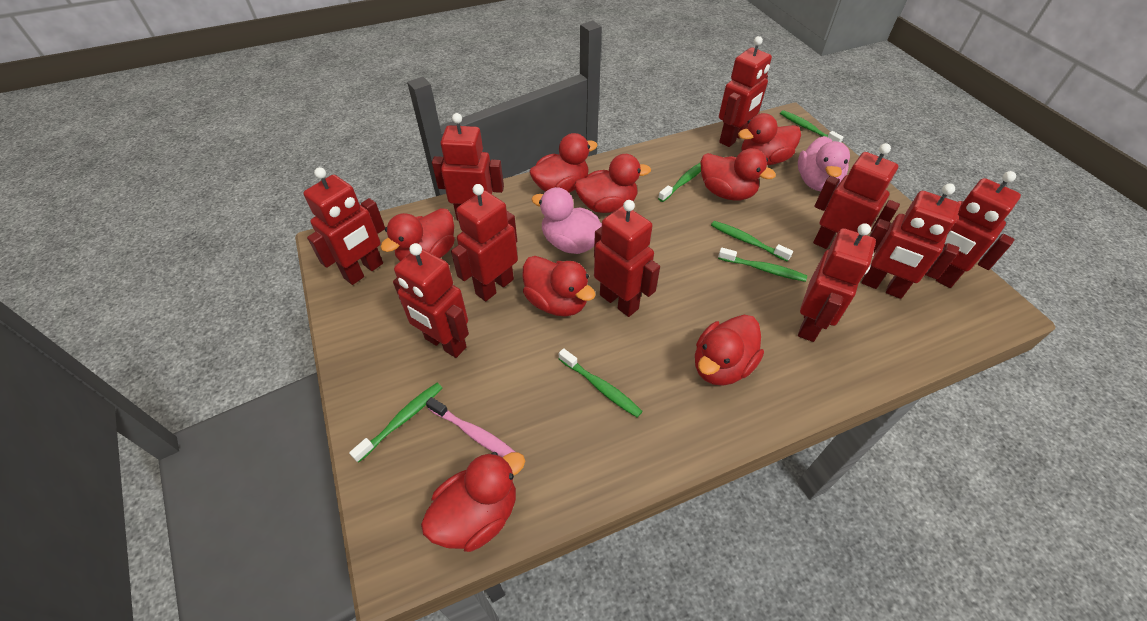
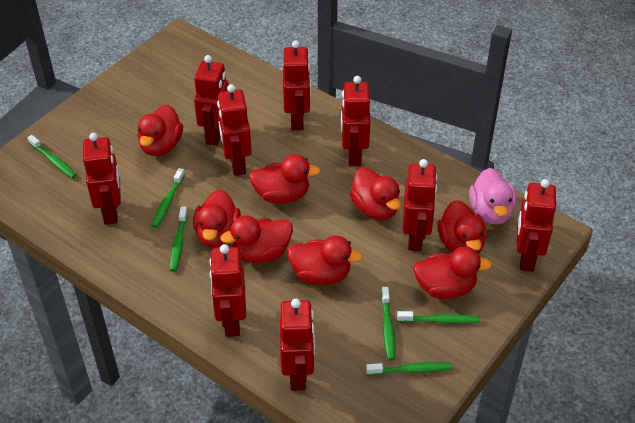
pink duck: [531,187,602,254] [798,136,850,191] = 2 -> [469,168,516,225] = 1
pink toothbrush: [426,397,515,457] = 1 -> none = 0
red robot: [303,167,385,285] [393,243,469,358] [432,113,504,221] [451,184,518,301] [594,200,660,317] [719,36,772,147] [798,223,876,342] [813,143,900,249] [861,183,960,299] [925,171,1021,288] = 10 -> [83,133,121,225] [194,55,229,146] [209,244,246,337] [217,84,252,176] [280,298,315,391] [283,40,311,130] [341,76,370,166] [403,159,437,251] [517,179,556,272] = 9

